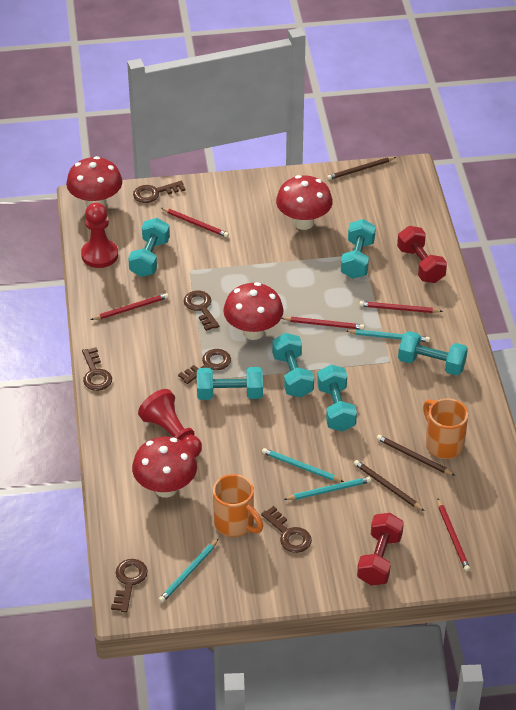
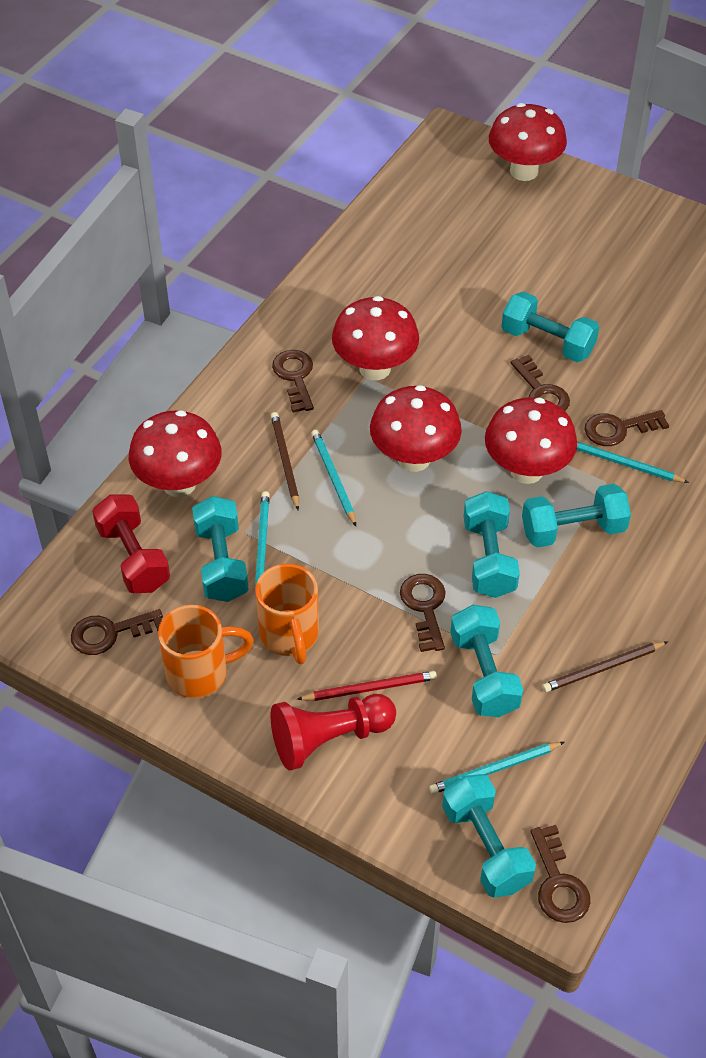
brown pencil: [327,157,396,180] [354,460,424,511] [377,435,455,476] = 3 -> [271,412,299,510] [542,641,668,692] = 2
red dumbbell: [357,513,404,585] [397,226,447,283] = 2 -> [92,494,170,593] = 1
red mushroom: [66,156,122,207] [132,437,197,498] [223,282,284,340] [276,175,333,230] = 4 -> [129,410,222,497] [332,296,419,380] [370,385,462,472] [485,398,577,484] [489,103,567,181] = 5
red pawn: [81,202,118,268] [138,389,202,457] = 2 -> [270,694,396,771] = 1
red pencil: [90,293,169,320] [161,208,229,237] [281,317,364,330] [359,301,443,313] [437,498,470,572] = 5 -> [297,671,437,701] = 1

